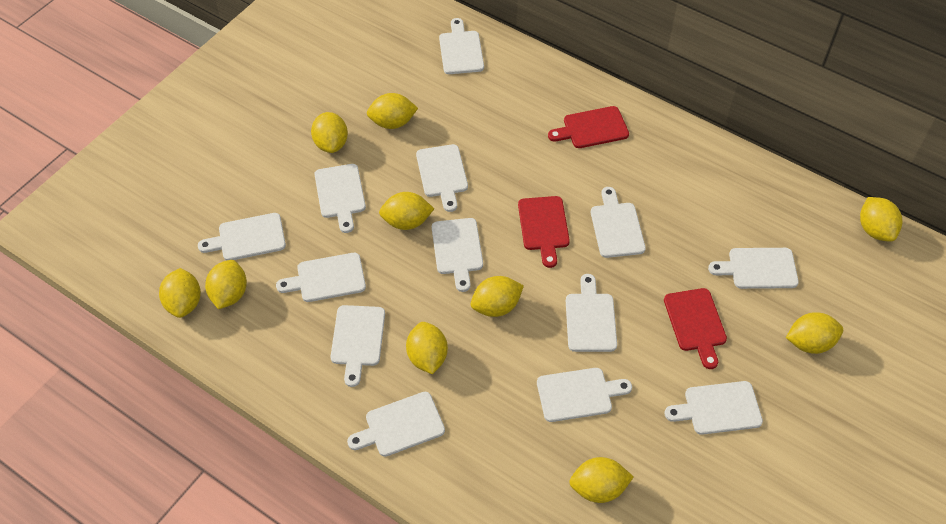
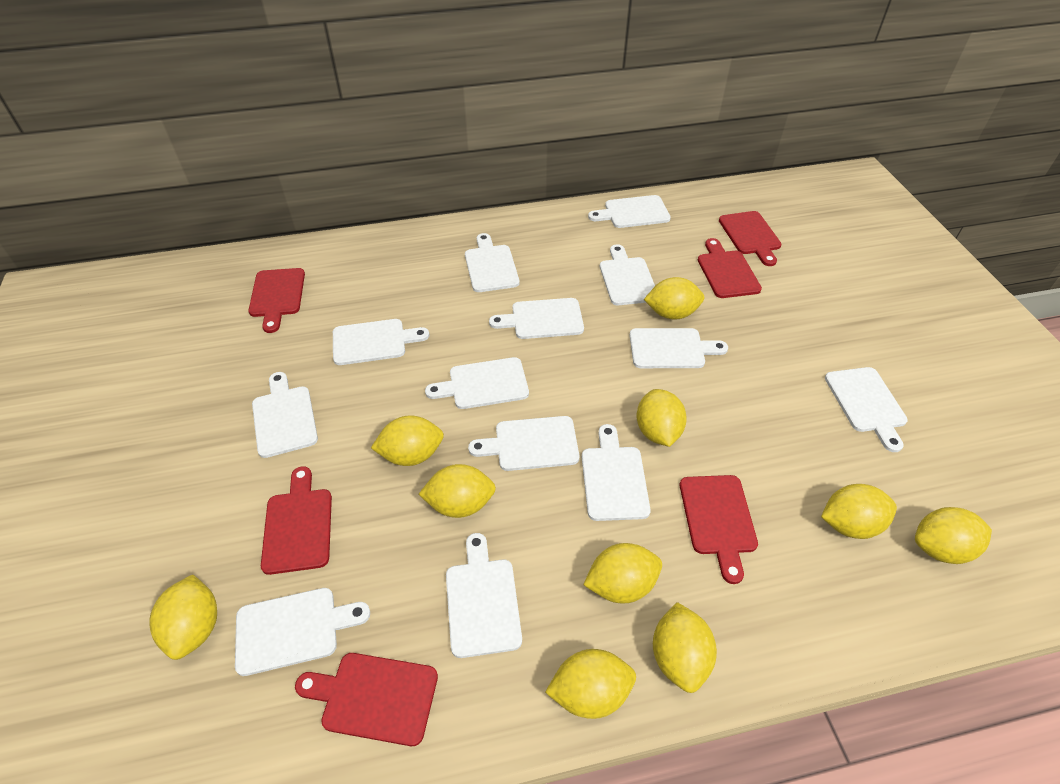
red cutting board: [518,196,570,268] [548,106,629,148] [664,288,727,369] = 3 -> [248,268,305,333] [261,466,332,575] [295,653,438,746] [680,475,758,584] [698,238,762,298] [719,211,781,266] = 6

